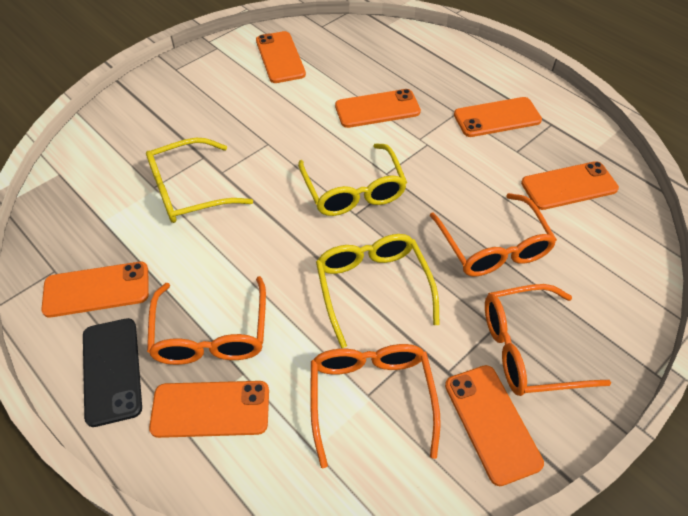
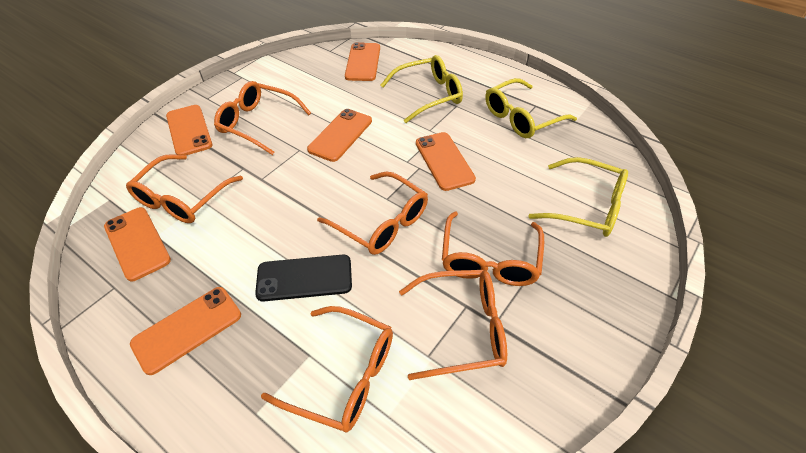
orange glasses: [147,276,266,365] [310,344,441,468] [429,193,557,276] [485,284,611,396] = 4 -> [126,154,243,223] [214,81,311,155] [261,306,393,433] [317,172,428,255] [399,270,507,380] [442,211,544,286] = 6
orange phone: [41,262,149,317] [149,381,269,438] [256,31,306,83] [335,89,421,128] [445,365,544,486] [454,97,542,137] [521,161,619,210] = 7 -> [104,207,171,282] [130,287,241,375] [166,105,213,155] [307,109,372,162] [345,42,380,81] [416,132,476,191] = 6

